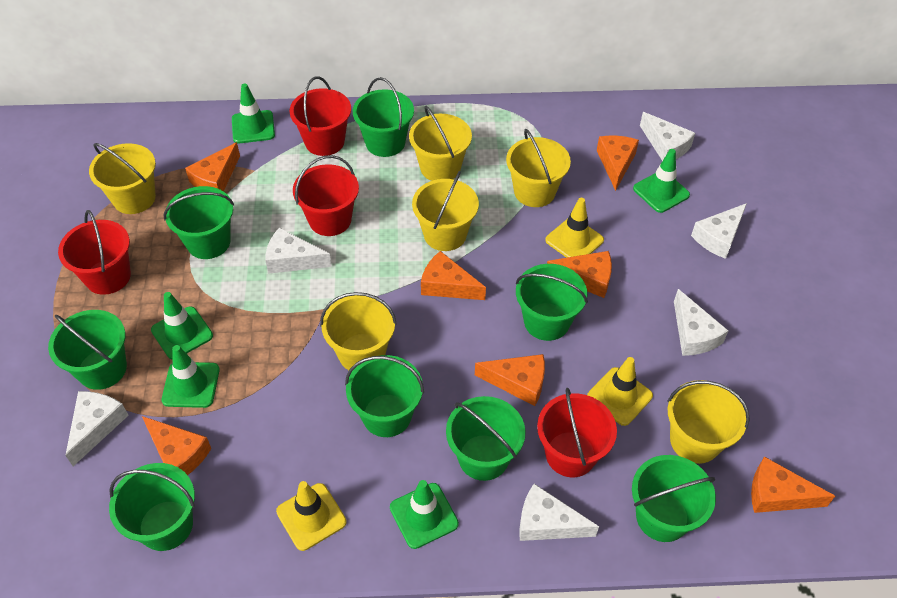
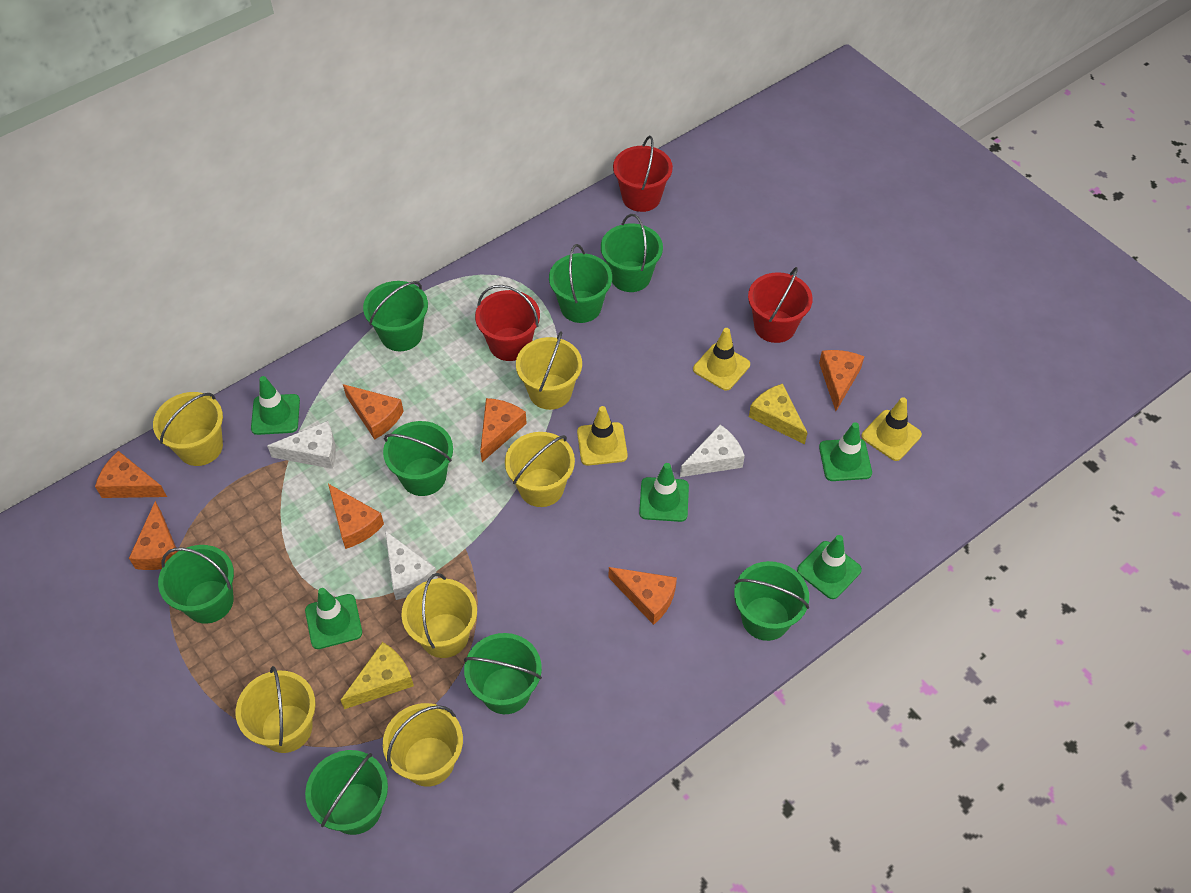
red bucket: [58,210,131,295] [289,76,351,156] [293,155,359,236] [537,388,617,477] = 4 -> [475,285,540,361] [613,136,673,212] [748,267,813,343] = 3
white cheese: [65,391,129,466] [265,228,332,274] [519,484,599,541] [640,112,695,161] [674,289,728,356] [691,203,747,259] = 6 -> [267,421,336,469] [385,531,438,600] [680,425,745,477] = 3
yellow cheese: none = 0 -> [341,642,414,709] [749,384,807,444] = 2

